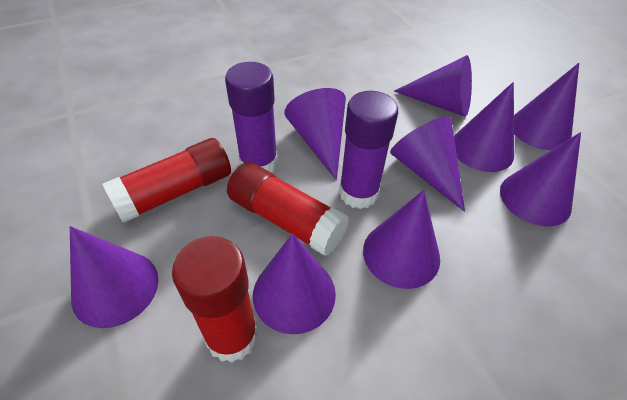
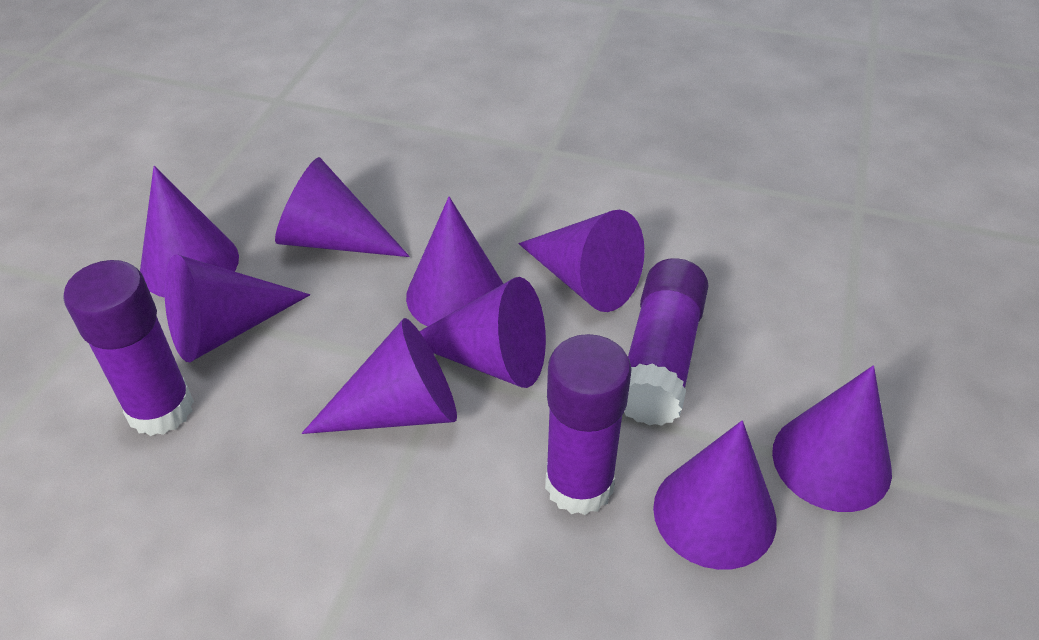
purple glue stick: [225,62,278,172] [339,91,398,209] = 2 -> [63,260,194,436] [545,334,632,515] [624,258,708,426] = 3
red glue stick: [102,138,231,223] [172,236,258,363] [227,162,349,256] = 3 -> none = 0

